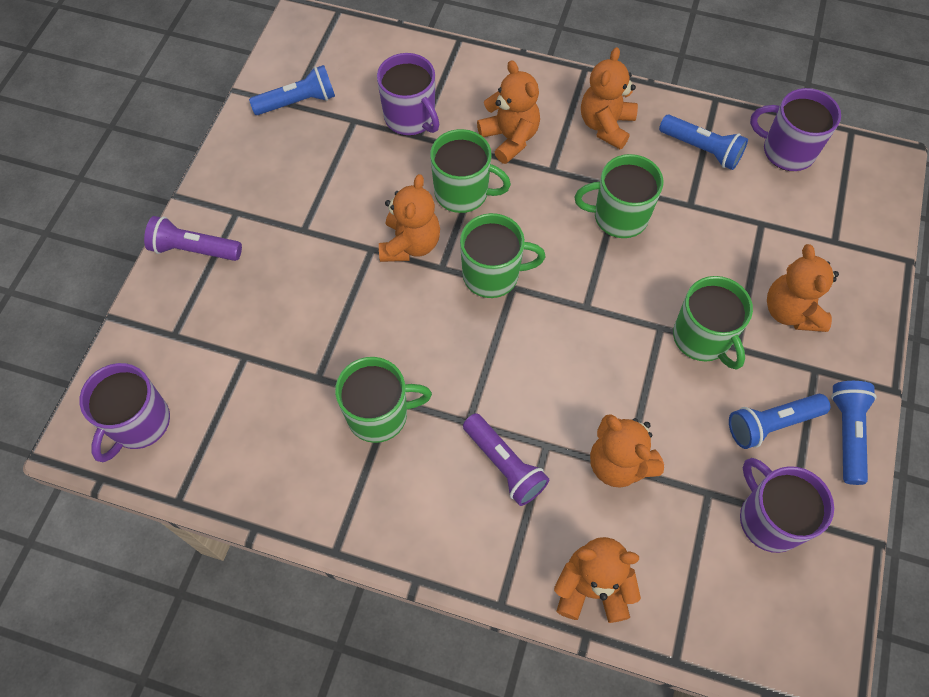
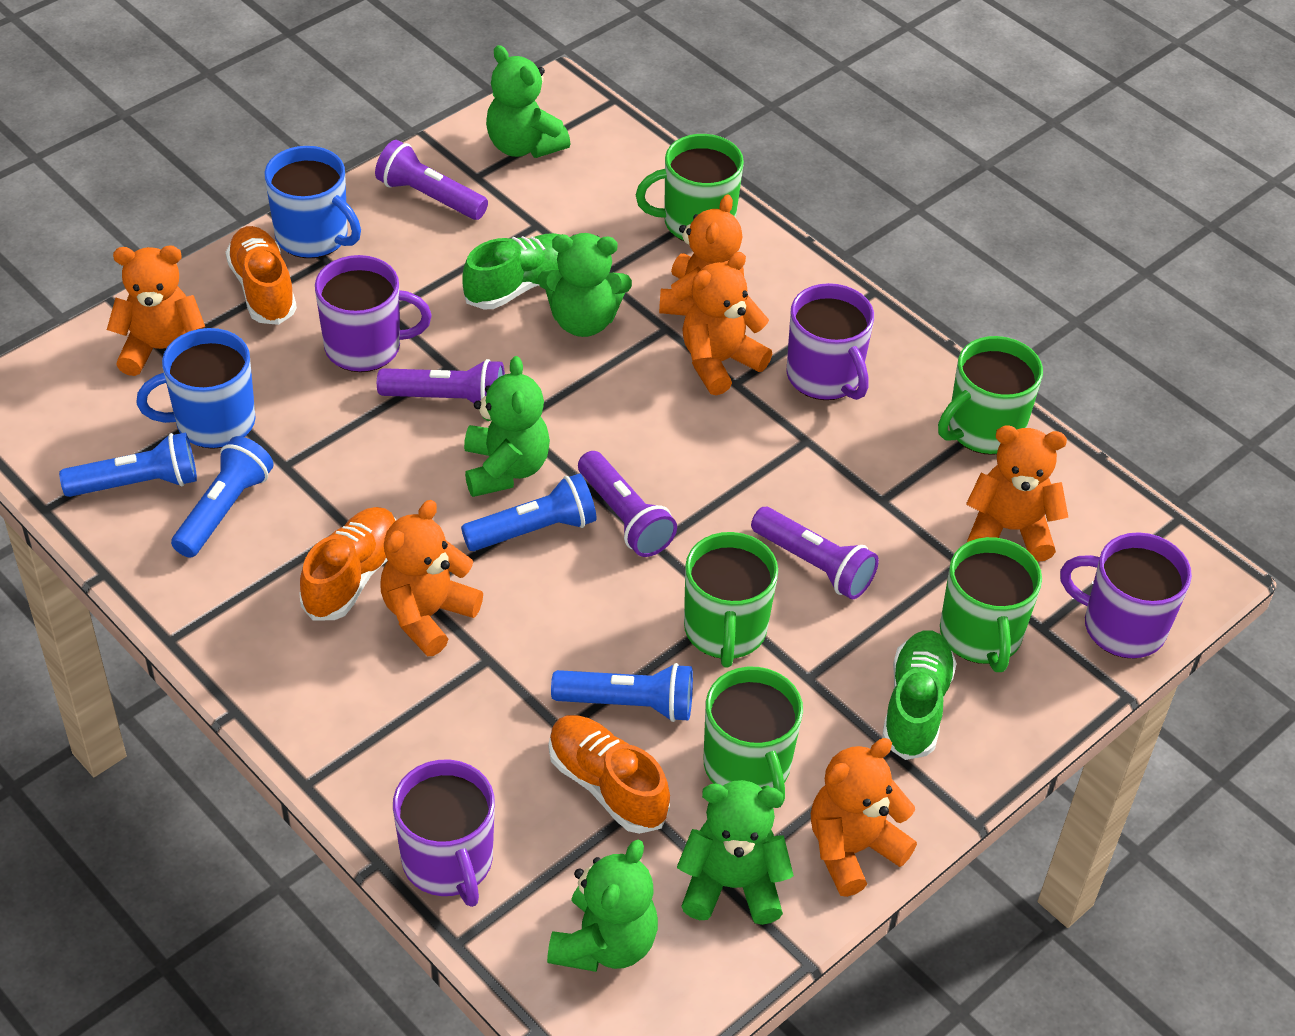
blue mug: none = 0 -> [136,328,256,449] [264,146,361,258] = 2
green shoe: none = 0 -> [462,233,561,309] [882,630,957,760] = 2
green teddy bear: none = 0 -> [464,356,550,497] [486,45,570,158] [538,233,632,337] [547,840,658,972] [677,780,794,925] = 5
orange shoe: none = 0 -> [226,226,297,325] [299,507,396,620] [549,715,670,834] = 3
purple flashlight: [144,216,242,261] [463,413,549,506] = 2 -> [375,140,488,220] [377,359,505,403] [578,451,677,557] [751,507,879,599] = 4

